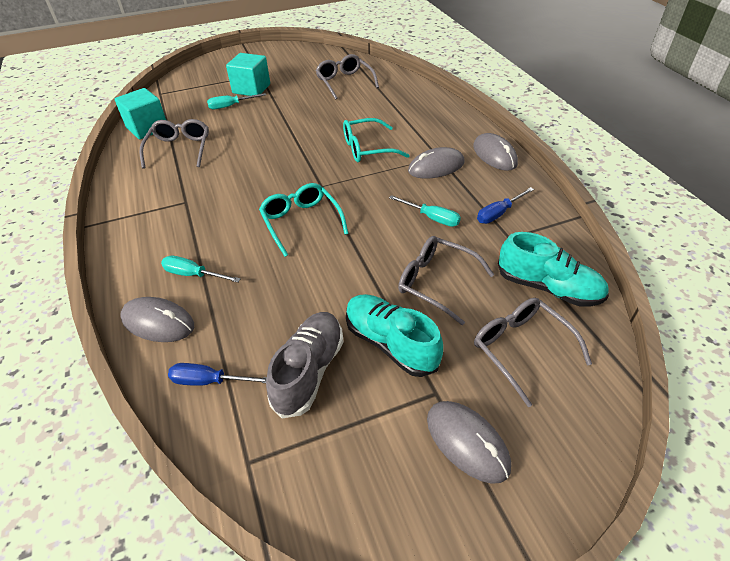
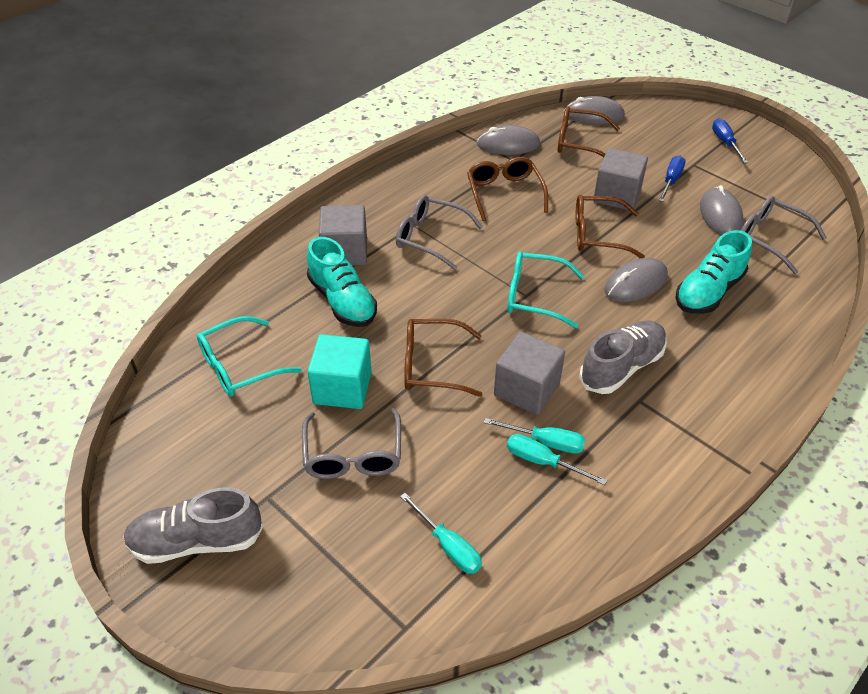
brown glasses: none = 0 -> [404,319,483,397] [467,157,548,221] [558,106,620,157] [575,195,645,258] = 4
grey cube: none = 0 -> [319,205,367,266] [494,332,565,415] [593,148,648,210] = 3
grey glasses: [139,119,209,169] [316,54,379,100] [398,236,494,326] [474,298,592,407] = 4 -> [302,407,401,479] [396,195,483,270] [741,196,827,274] = 3
grey shoe: [266,312,344,419] = 1 -> [123,487,263,564] [579,320,667,394] = 2
turquoise cube: [115,88,166,139] [226,53,270,96] = 2 -> [307,334,372,409] = 1

